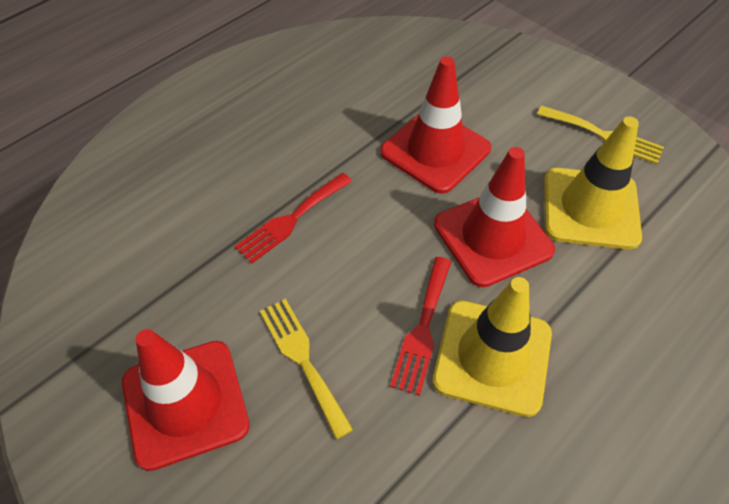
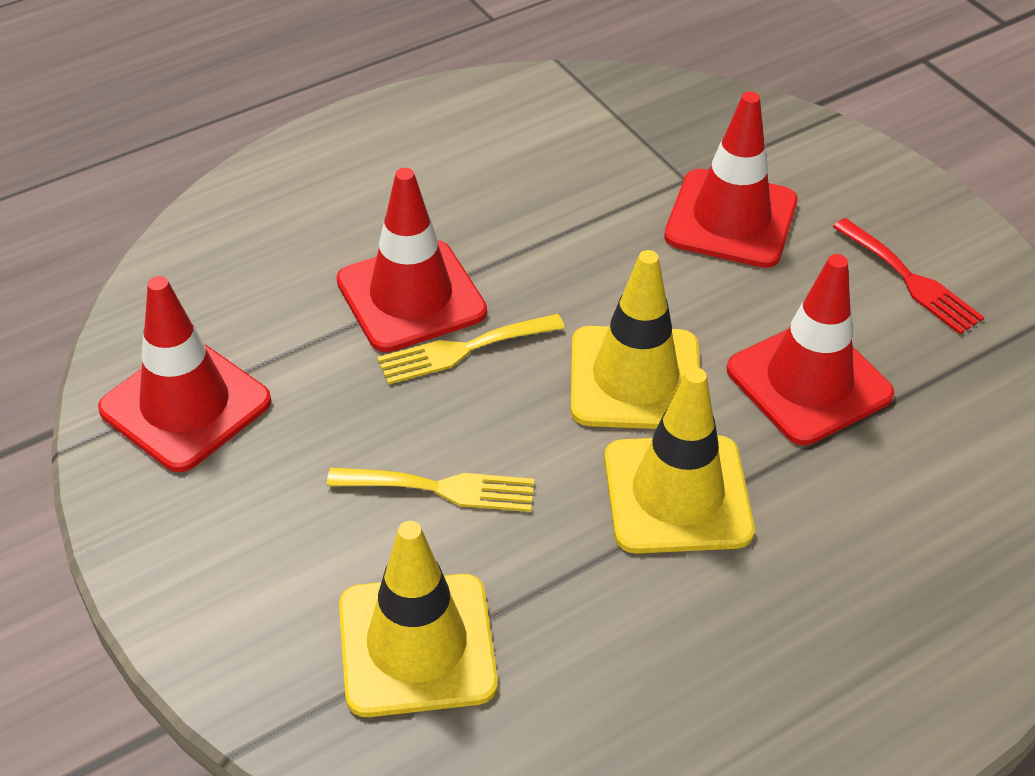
red fork: [235,173,352,263] [390,257,452,396] = 2 -> [833,218,984,334] = 1
red traffic cone: [122,329,250,471] [380,56,491,194] [434,147,555,287] = 3 -> [98,276,271,472] [336,168,487,352] [664,92,798,268] [727,254,894,445] = 4
yellow traffic cone: [433,277,552,417] [544,116,642,250] = 2 -> [339,521,498,717] [571,250,700,429] [604,367,755,553] = 3

